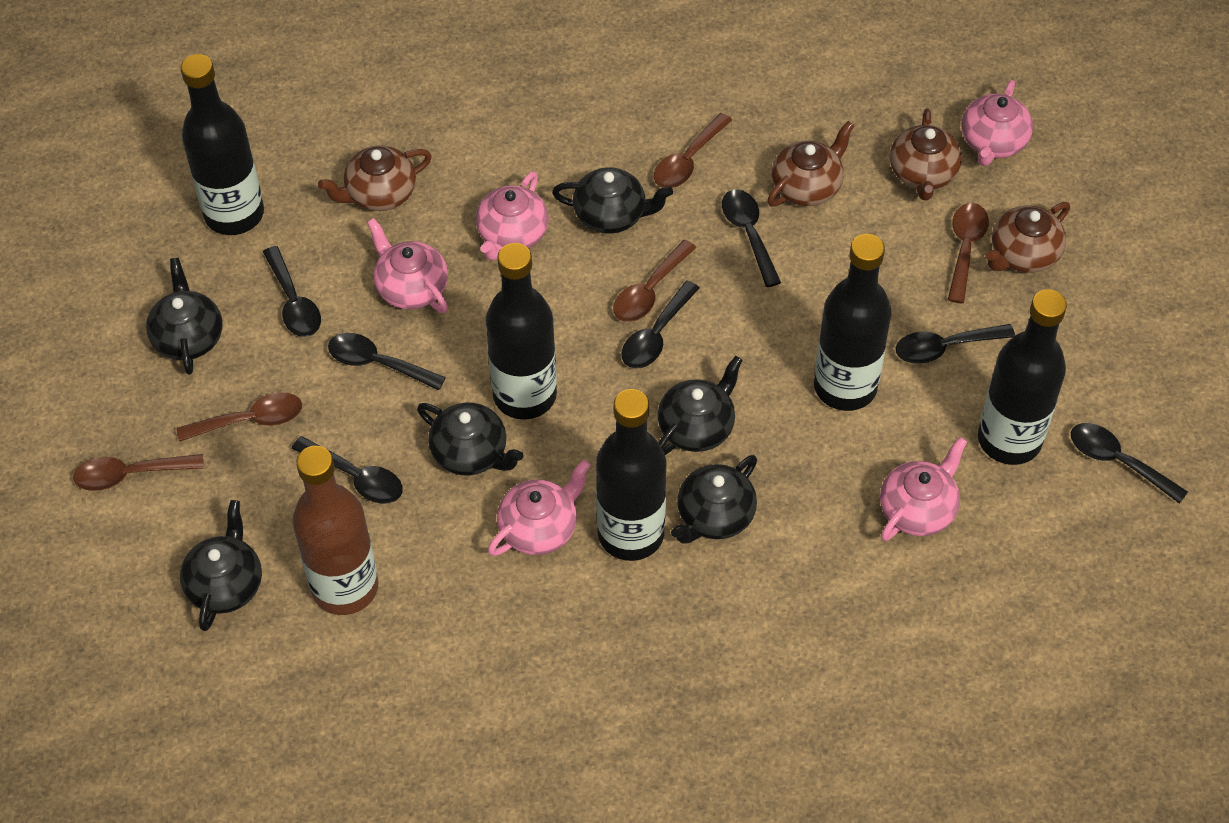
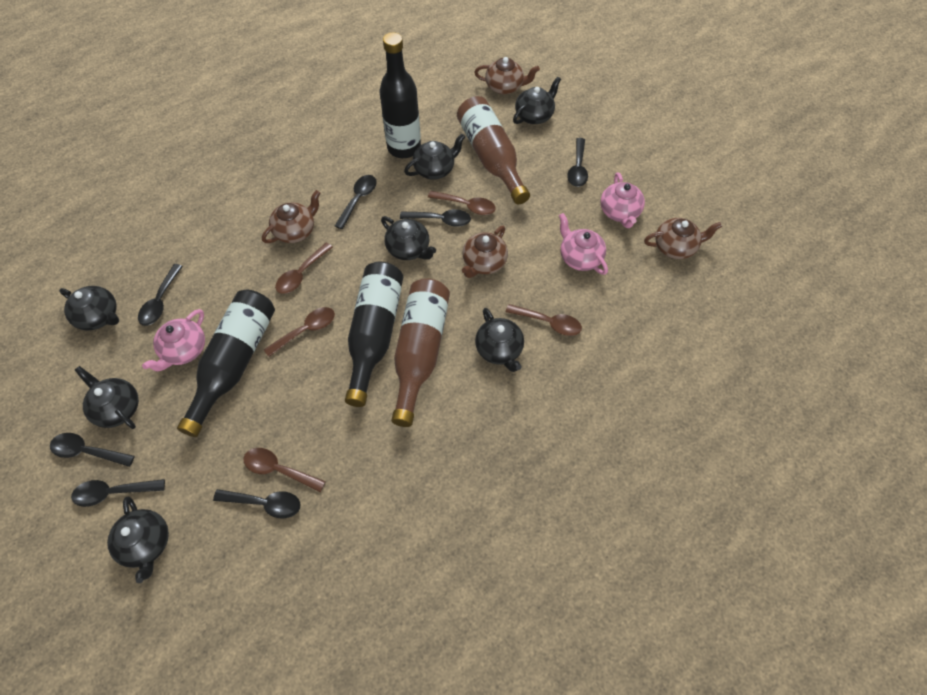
black bottle: [180,54,264,235] [486,243,557,420] [596,389,666,561] [814,234,892,411] [978,289,1067,465] = 5 -> [177,290,275,437] [345,262,403,407] [379,32,421,158] = 3
black teapot: [146,258,223,375] [180,500,262,631] [417,402,524,475] [552,167,673,234] [657,356,743,455] [671,455,757,544] = 6 -> [59,286,119,331] [75,366,139,429] [107,497,169,583] [381,216,436,260] [404,134,465,180] [475,308,524,372] [513,77,561,124] = 7
brown bottle: [293,446,378,615] = 1 -> [391,278,450,427] [457,96,530,204] = 2
pink teapot: [367,218,448,313] [476,171,549,261] [488,460,590,556] [880,437,967,541] [961,80,1033,166] = 5 -> [142,309,205,371] [559,213,608,275] [600,172,645,228] = 3

